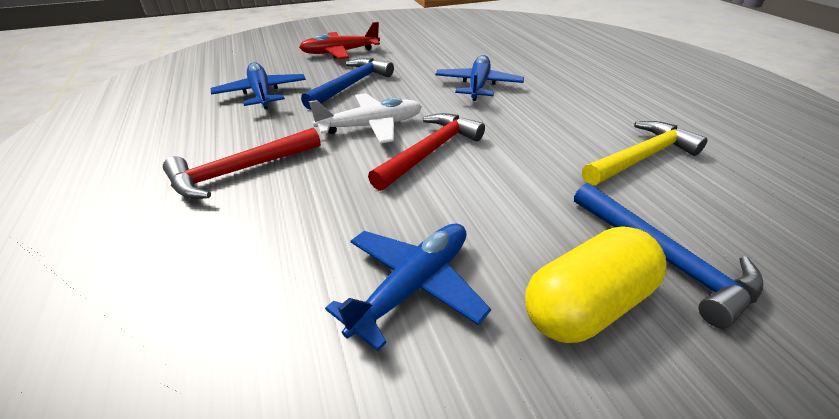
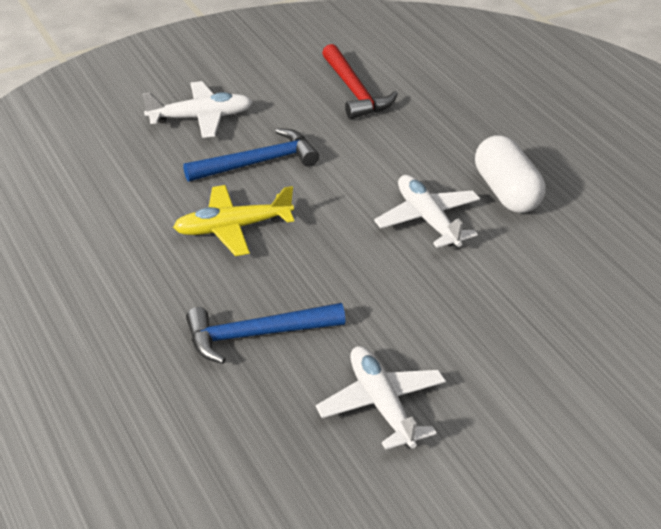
blue plane: [211,62,306,109] [325,223,491,351] [435,55,524,101] = 3 -> none = 0
red hammer: [163,127,321,199] [368,113,485,191] = 2 -> [322,44,398,119] = 1
red plane: [299,22,380,59] = 1 -> none = 0
white capsule: none = 0 -> [475,135,546,213] = 1
white plane: [309,93,422,144] = 1 -> [142,81,253,138] [316,346,446,450] [374,175,480,248] = 3
yellow capsule: [525,226,667,343] = 1 -> none = 0
yellow hammer: [582,121,708,185] = 1 -> none = 0
yellow plane: none = 0 -> [173,185,294,256] = 1

